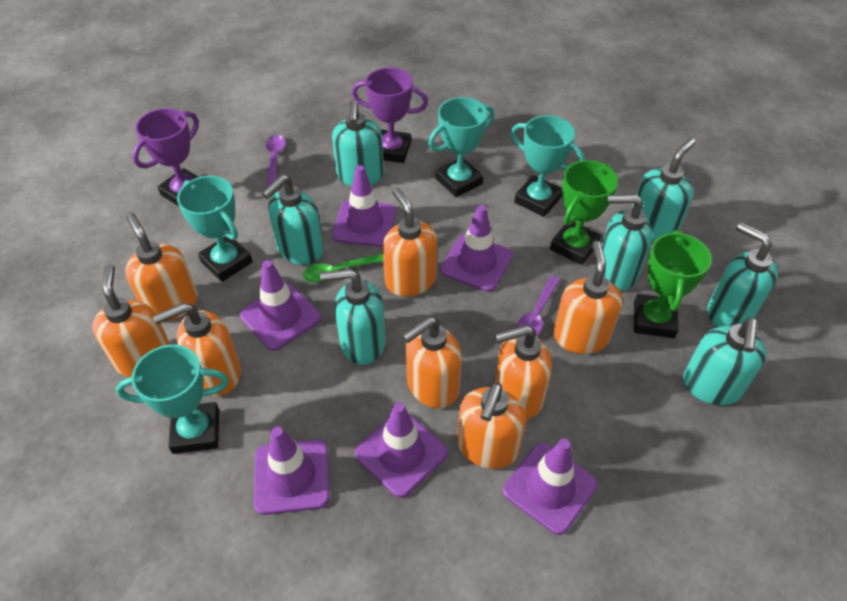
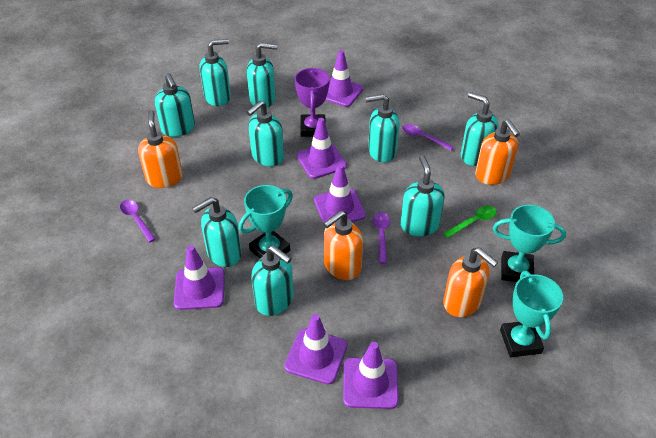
green trophy: [550,160,618,265] [634,230,712,338] = 2 -> none = 0
orange soap dispenser: [92,264,171,377] [125,212,198,321] [153,303,241,396] [383,188,437,297] [402,317,462,408] [457,382,526,469] [495,325,552,419] [554,241,622,354] = 8 -> [138,110,183,188] [323,210,363,280] [443,247,498,317] [475,119,520,185] = 4
purple spoon: [265,135,286,188] [517,276,560,336] = 2 -> [120,200,156,242] [373,212,390,264] [402,124,454,151] = 3
purple trophy: [132,108,199,206] [351,67,428,163] = 2 -> [295,68,330,137] = 1
turquoise soap dispenser: [262,175,324,265] [320,269,386,365] [332,100,384,186] [602,194,653,291] [632,138,696,242] [683,318,767,405] [707,222,778,327] = 7 -> [155,73,195,137] [192,197,242,267] [199,39,231,106] [247,42,277,108] [247,101,284,166] [251,245,294,316] [366,94,400,162] [400,155,445,236] [461,92,498,166] = 9
turquoise trophy: [116,345,229,454] [177,176,253,282] [428,97,494,197] [511,115,585,217] = 4 -> [239,185,293,259] [493,205,566,282] [500,271,563,357] = 3

